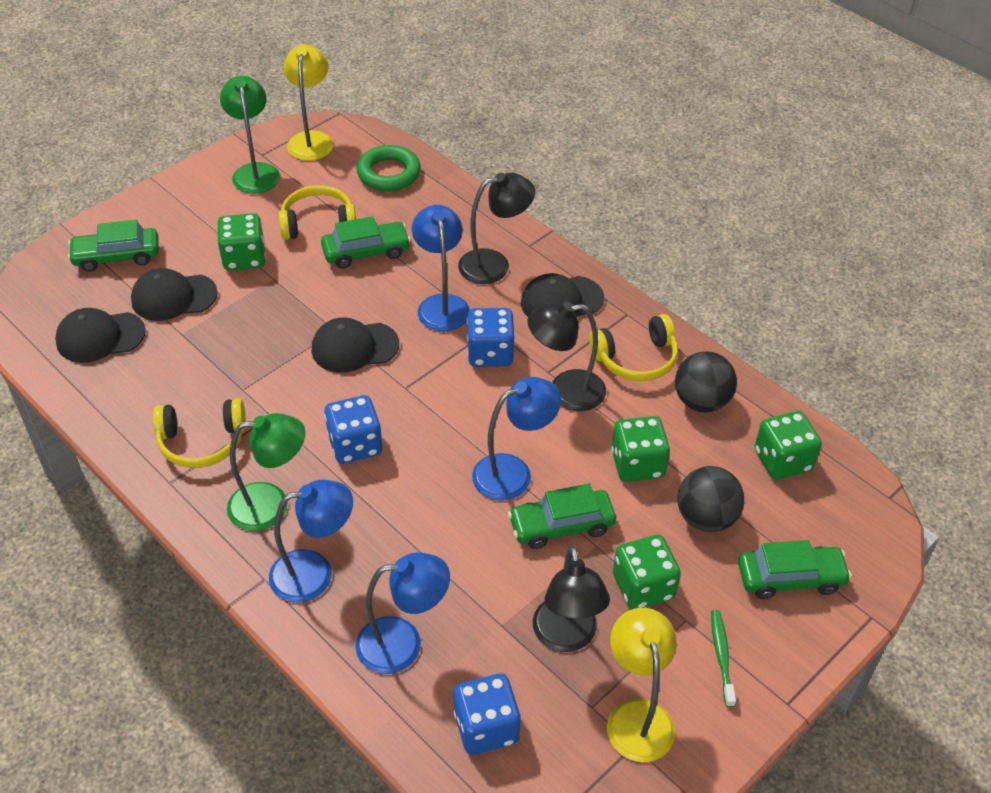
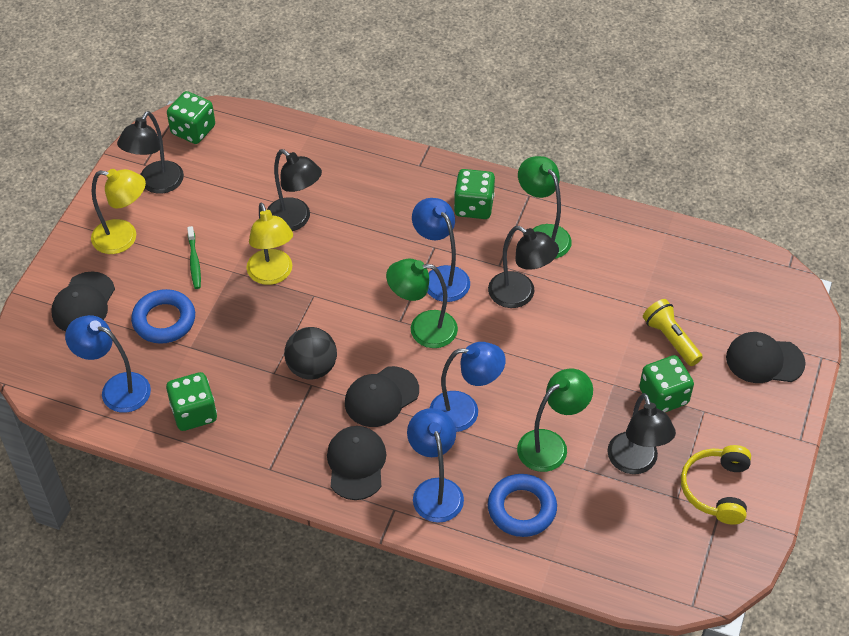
black ball: [675,351,737,412] [678,466,744,532] = 2 -> [284,327,337,380] = 1
black lamp: [458,173,535,284] [528,301,606,411] [533,546,610,652] = 3 -> [117,111,184,194] [267,149,322,231] [488,226,559,308] [607,393,676,474] = 4
blue dice: [324,395,382,464] [454,674,521,755] [467,308,515,367] = 3 -> none = 0
blue ring: none = 0 -> [131,289,195,344] [488,474,557,537] = 2
green car: [68,220,159,272] [321,216,411,269] [508,484,616,549] [738,540,852,599] = 4 -> none = 0
green lamp: [220,76,280,194] [227,413,305,531] = 2 -> [386,259,458,348] [517,369,593,472] [518,156,572,259] = 3
green ring: [357,145,421,191] = 1 -> none = 0
yellow flashlight: none = 0 -> [643,299,703,366] = 1
yellow headphones: [153,399,246,468] [278,185,356,240] [589,314,678,381] = 3 -> [681,445,751,525] = 1

